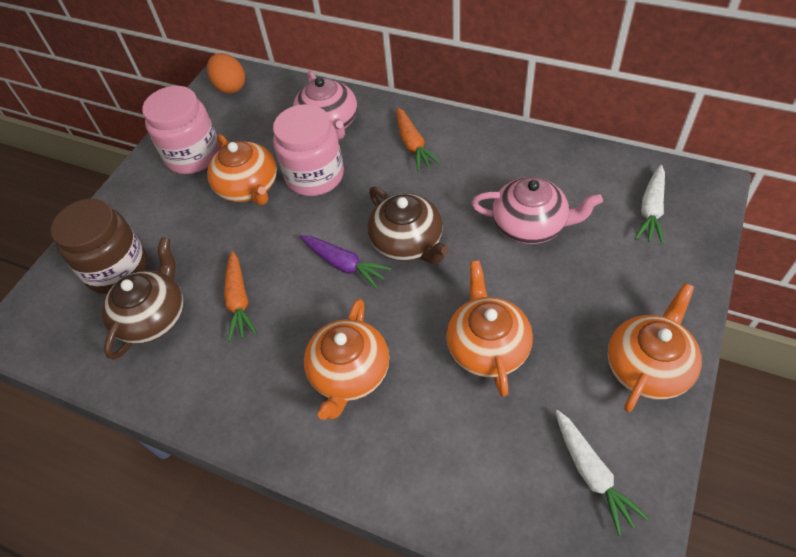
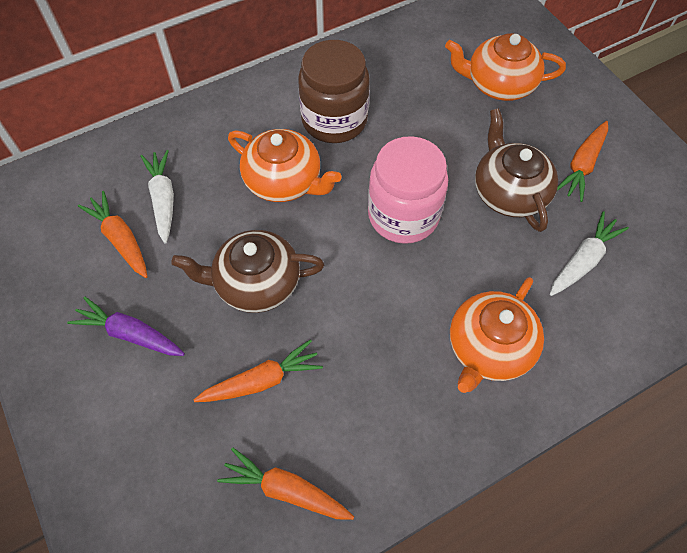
orange carrot: [224,251,257,342] [397,107,441,171] = 2 -> [78,191,148,278] [194,340,323,402] [217,448,354,520] [557,121,608,202] = 4
orange egg: [207,53,245,94] = 1 -> none = 0
orange teapot: [207,134,277,205] [304,299,389,420] [446,261,533,397] [607,283,702,412] = 4 -> [228,129,342,202] [445,33,566,101] [450,277,544,393] = 3
pink jar: [142,86,220,174] [273,104,344,196] = 2 -> [368,136,448,244] = 1
pink teapot: [293,71,357,140] [471,177,603,244] = 2 -> none = 0

